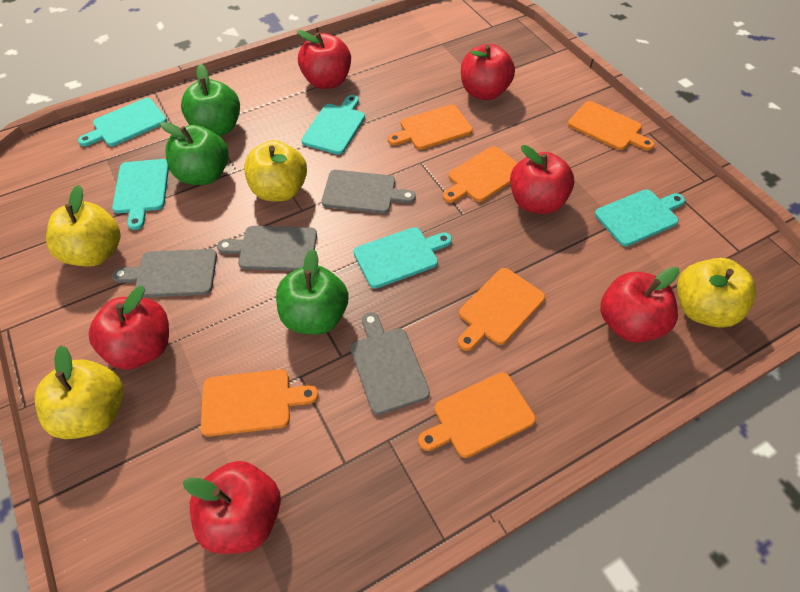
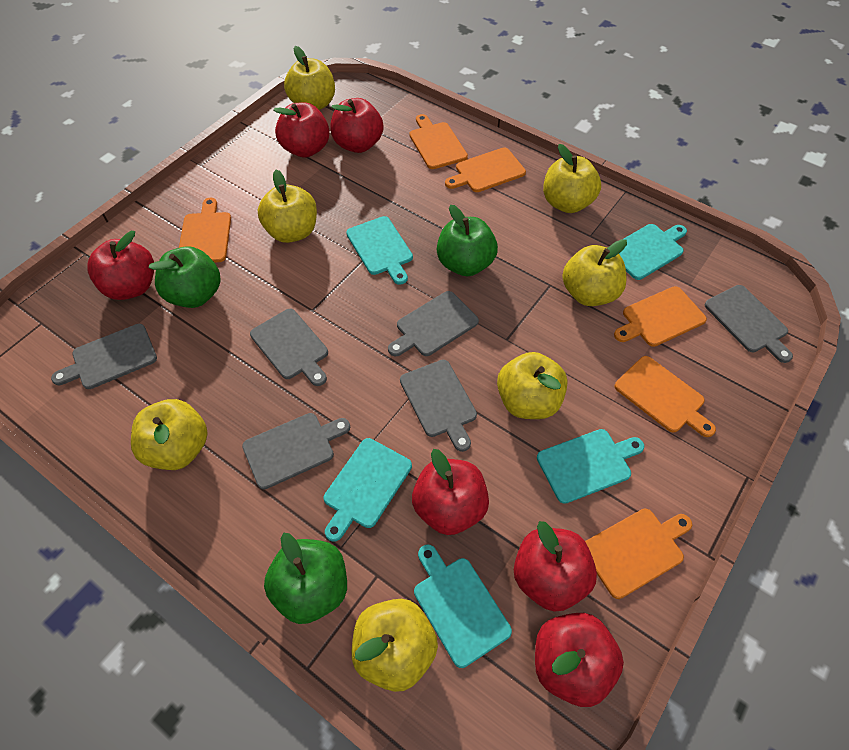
grey cutting board: [112,249,217,298] [217,226,317,271] [322,170,416,214] [350,312,430,415] = 4 -> [51,324,157,389] [242,413,350,489] [250,309,328,386] [388,291,479,356] [400,360,477,452] [705,285,793,363] = 6
yellow apple: [34,345,124,439] [46,185,121,266] [244,140,307,201] [677,258,756,328] = 4 -> [131,399,208,470] [258,170,317,243] [284,46,335,110] [352,599,438,692] [497,352,568,419] [543,144,601,213] [562,239,627,306] = 7

